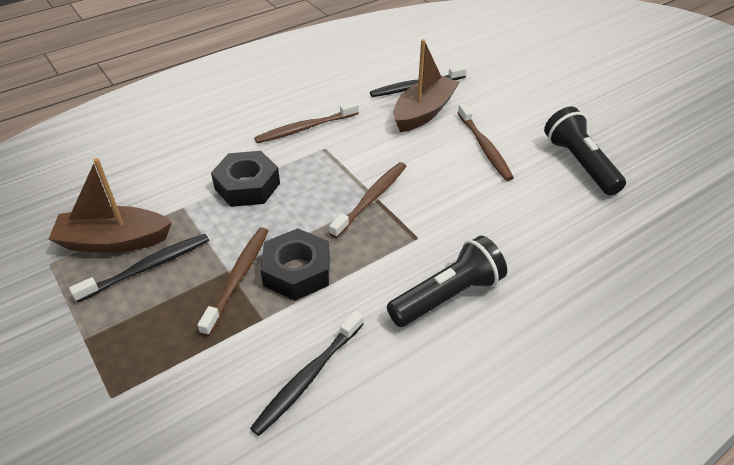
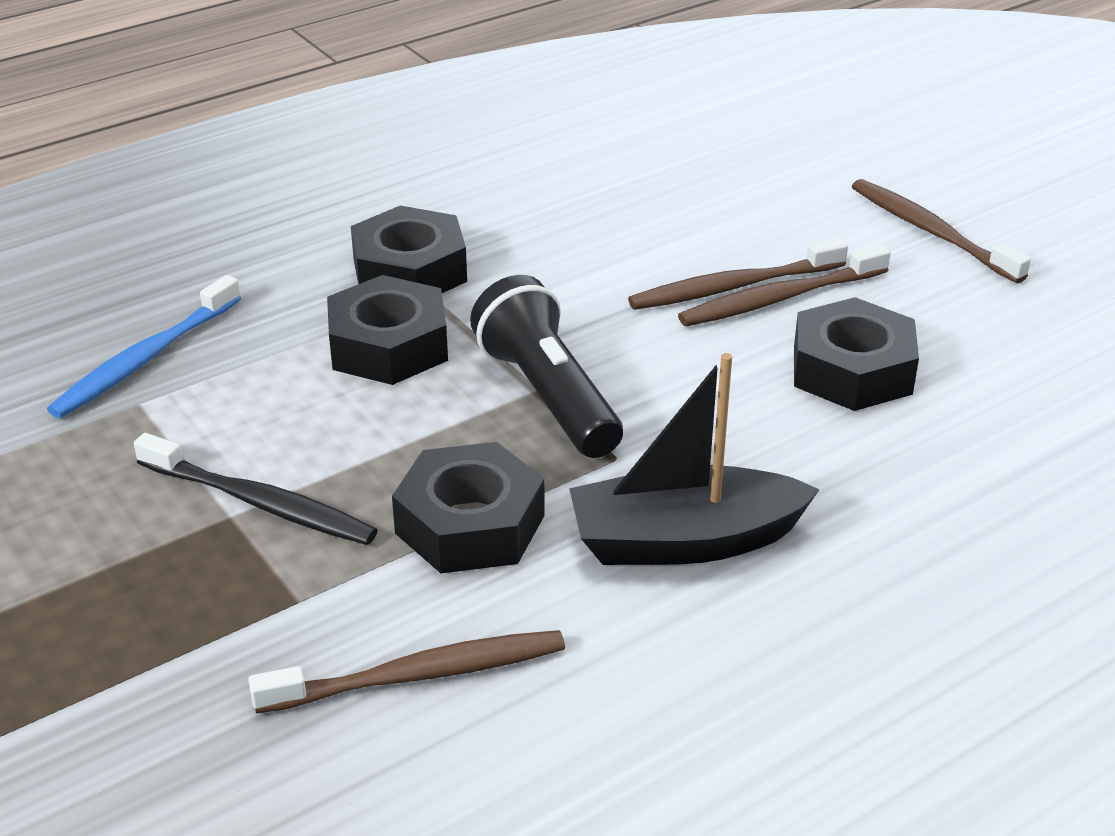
black boat: none = 0 -> [569,353,820,565] = 1
black flashlight: [387,236,507,327] [544,106,626,195] = 2 -> [470,275,623,458] = 1
black nut: [211,151,280,207] [260,228,330,301] = 2 -> [327,275,448,385] [351,206,467,293] [392,442,545,573] [794,297,919,411] = 4
black toothbrush: [69,234,209,303] [250,311,363,436] [370,65,467,97] = 3 -> [134,433,378,545] = 1
blue toothbrush: none = 0 -> [47,275,241,418] = 1
brown boat: [48,158,172,253] [393,39,460,132] = 2 -> none = 0

